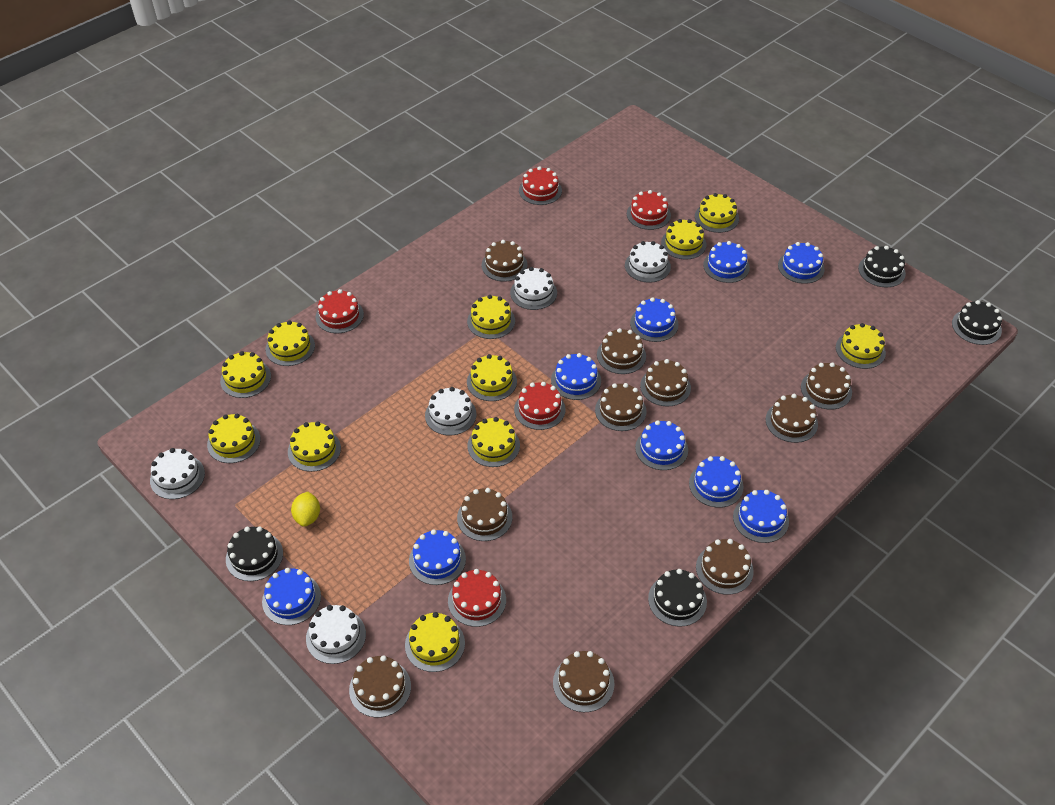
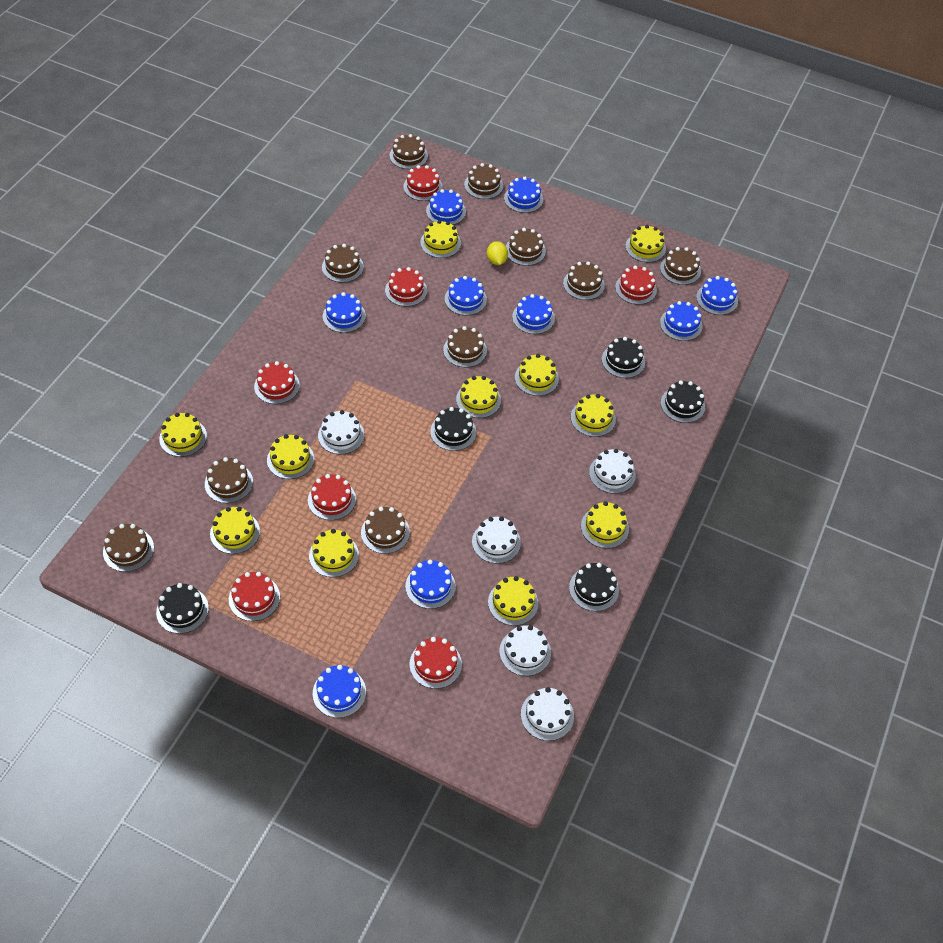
black cake: [226,526,283,581] [648,569,707,627] [858,246,906,288] [952,300,1002,345] = 4 -> [156,583,209,634] [430,407,476,451] [569,563,619,611] [602,337,645,378] [661,380,705,423] = 5
red cake: [316,289,364,333] [448,569,506,627] [514,382,565,430] [519,166,562,205] [627,190,671,230] = 5 -> [229,572,280,621] [254,361,300,404] [308,474,356,520] [385,267,427,307] [403,165,443,201] [409,637,462,689] [615,266,657,305] = 7

